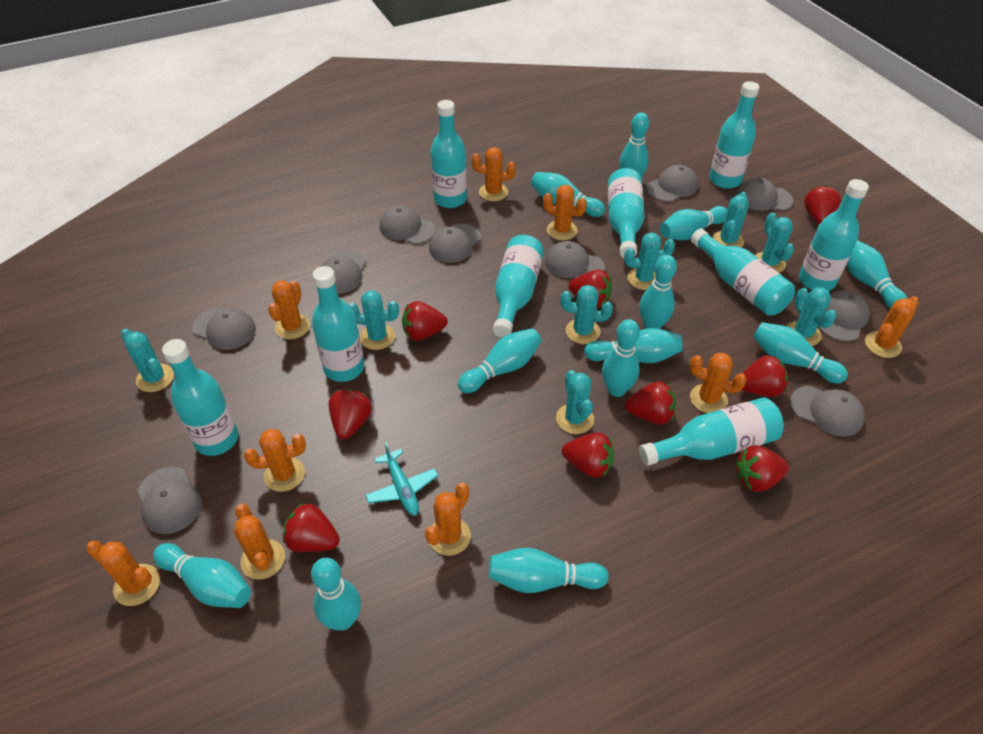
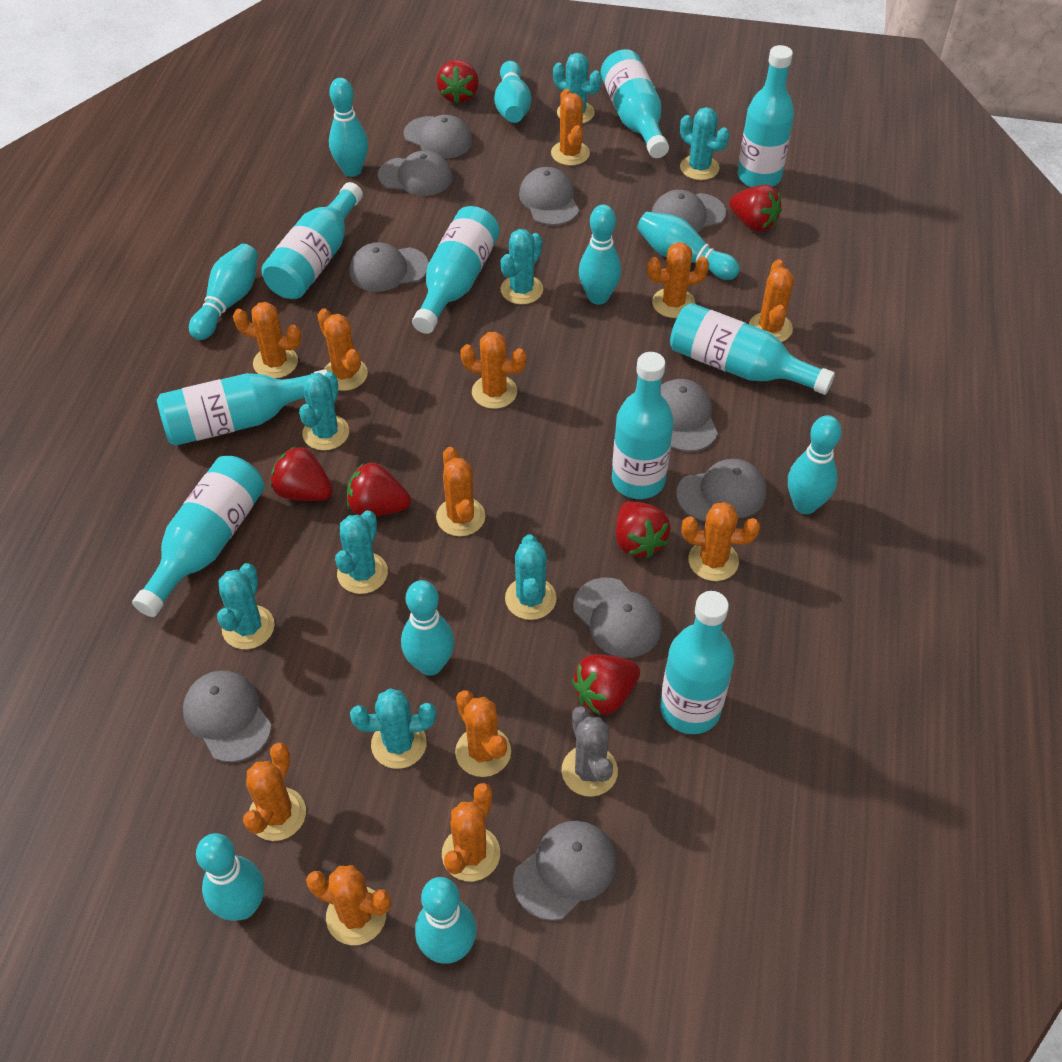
grey cactus: none = 0 -> [561,706,618,797] = 1
orange cactus: [86,541,160,606] [234,504,285,580] [244,429,306,492] [268,280,310,340] [425,483,471,556] [472,147,516,201] [543,185,587,240] [690,353,747,413] [865,296,919,358] = 9 -> [233,302,302,379] [243,743,306,841] [306,865,391,945] [317,308,368,391] [436,447,486,536] [442,783,500,881] [455,690,511,777] [460,332,527,409] [551,89,590,166] [647,242,709,318] [681,502,760,581] [749,259,794,342] = 12
red strawberry: [283,503,340,552] [328,389,372,439] [402,301,448,340] [562,432,614,478] [569,269,612,308] [625,381,676,425] [736,445,789,492] [742,355,788,397] [804,185,841,224] = 9 -> [270,446,333,501] [347,462,411,516] [436,60,479,104] [572,654,640,715] [616,501,671,558] [729,185,782,232] = 6
turquoise bowling pin: [153,543,251,608] [311,558,361,631] [458,328,541,393] [489,548,609,593] [531,172,605,217] [584,328,683,363] [602,319,640,397] [619,113,649,178] [639,255,677,329] [660,206,727,240] [753,322,848,383] [846,240,907,309] = 12 -> [189,244,258,340] [196,833,264,921] [329,78,368,177] [401,580,454,676] [415,877,476,964] [494,61,531,123] [579,205,621,305] [637,212,740,280] [788,415,842,514] = 9
turquoise plane: [365,443,438,516] = 1 -> none = 0

